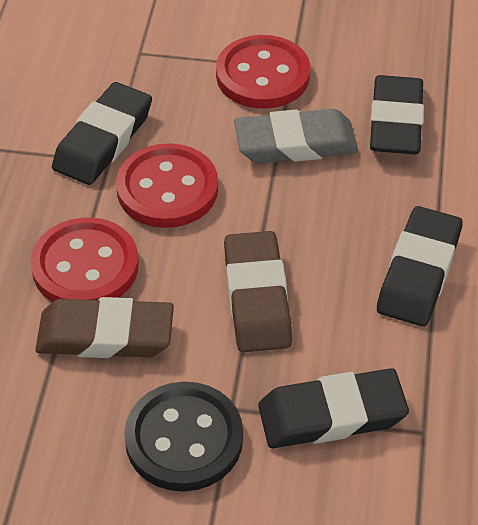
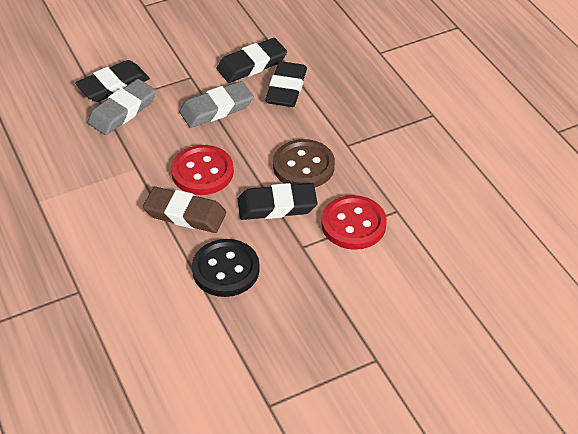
brown button: none = 0 -> [273,139,335,187] = 1
brown eraser: [35,297,174,358] [224,231,292,352] = 2 -> [143,187,226,233] = 1
grey eraser: [234,109,358,163] = 1 -> [87,79,156,135] [179,81,254,128] = 2
red button: [30,217,139,302] [116,143,218,228] [216,35,310,109] = 3 -> [171,145,234,195] [321,195,387,250] = 2

